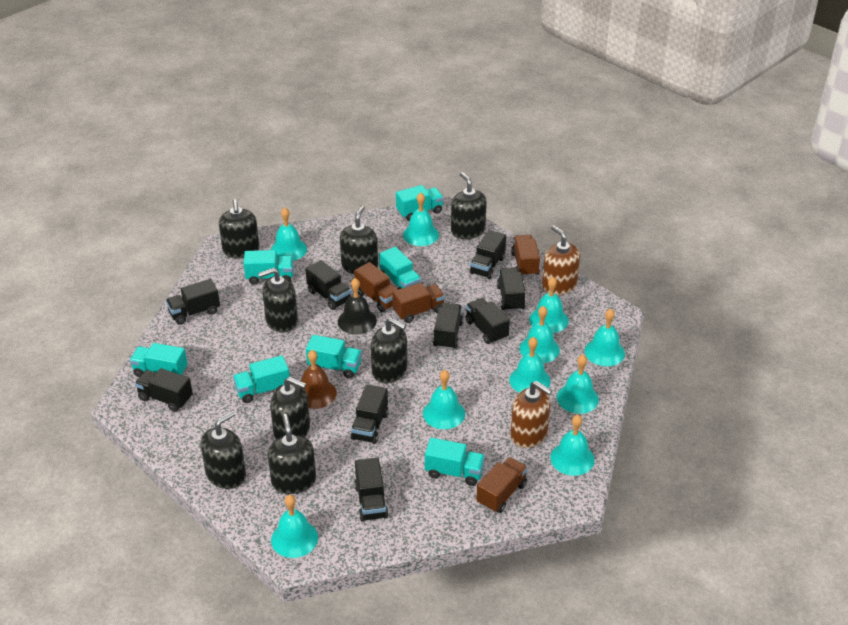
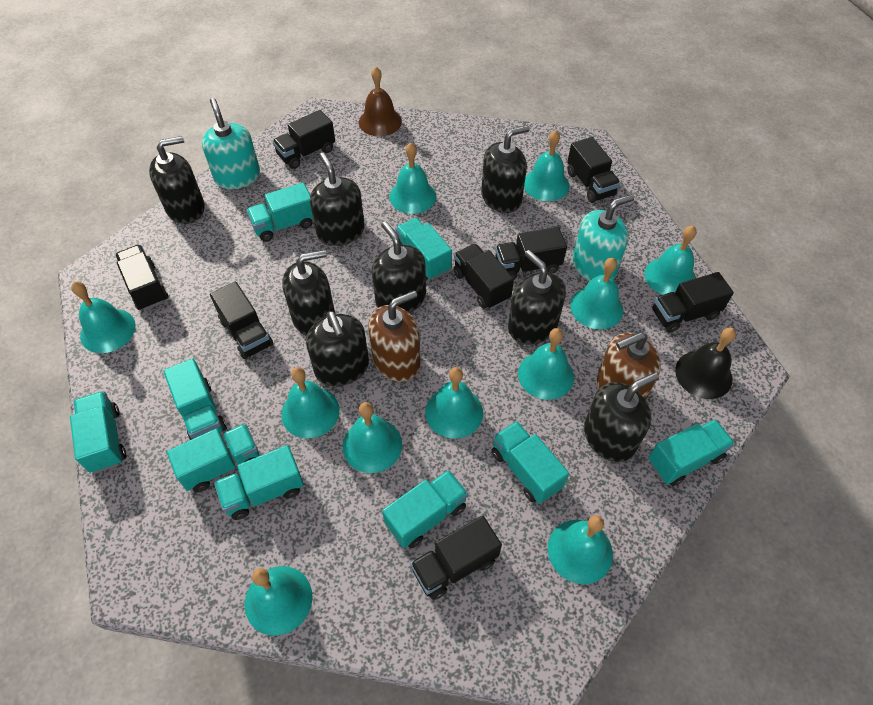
black truck: [135,368,193,412] [166,279,220,324] [306,260,351,310] [351,384,389,444] [354,458,389,521] [433,303,463,350] [465,298,510,344] [469,230,506,279] [497,267,526,311] = 9 -> [115,245,168,310] [210,282,273,359] [272,110,335,169] [410,516,502,600] [453,244,514,309] [495,227,567,279] [567,137,621,203] [652,272,734,333] = 8
brown truck: [354,262,398,312] [392,283,445,323] [476,457,528,513] [511,235,540,277] = 4 -> none = 0
turquoise bell: [271,207,307,261] [271,495,318,558] [403,193,439,246] [423,370,465,429] [509,337,551,393] [520,306,560,363] [529,277,568,333] [550,415,595,476] [557,355,599,414] [585,309,625,366] = 10 -> [71,281,136,353] [245,566,312,636] [281,367,340,439] [343,402,402,473] [389,143,436,214] [425,367,483,439] [518,328,574,400] [524,130,570,201] [548,515,613,584] [570,258,623,329] [645,226,697,295] = 11
turquoise soap dispenser: none = 0 -> [202,98,260,189] [573,194,634,281] = 2
turquoise truck: [130,343,187,377] [233,355,290,403] [243,250,293,285] [306,335,362,378] [379,247,421,290] [396,185,444,221] [425,438,485,486] = 7 -> [70,391,126,473] [163,358,227,440] [167,424,259,492] [214,445,304,520] [246,183,313,242] [382,470,468,548] [395,218,452,280] [491,421,569,504] [648,419,735,486] = 9

